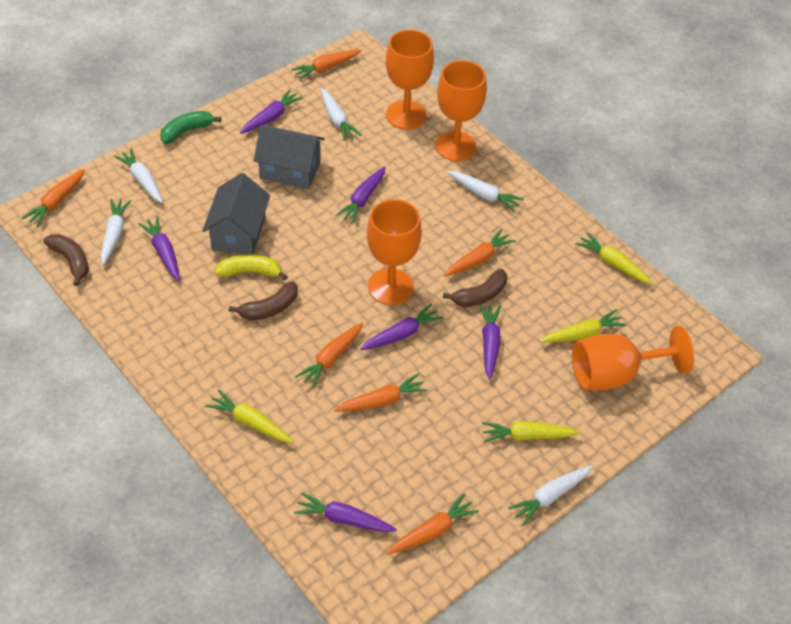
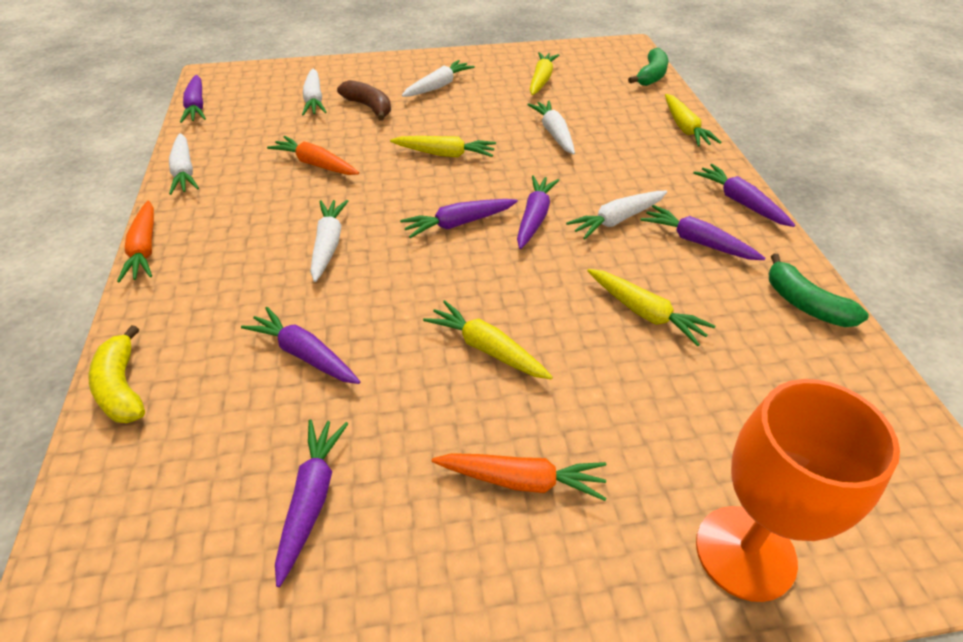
brown banana: [43,234,89,286] [229,281,298,320] [443,269,507,307] = 3 -> [337,80,391,121] = 1
green banana: [160,111,221,144] = 1 -> [628,48,668,86] [769,254,869,327] = 2
grey house: [202,173,270,255] [253,125,325,189] = 2 -> none = 0
orange carrot: [21,169,85,227] [291,49,361,80] [295,323,363,388] [334,373,428,412] [387,493,479,555] [444,229,516,276] = 6 -> [117,200,154,282] [267,136,359,175] [432,453,606,501] = 3
orange goblet: [367,199,421,305] [386,30,434,130] [435,60,487,161] [572,326,694,390] = 4 -> [696,379,900,602] = 1
purple carrot: [138,216,180,281] [240,89,303,134] [294,492,397,532] [335,166,386,223] [360,304,443,350] [479,304,501,379] = 6 -> [180,75,206,123] [241,307,361,384] [275,419,348,587] [400,199,518,238] [517,175,559,249] [641,205,766,260] [693,164,795,227] = 7
white carrot: [101,199,131,265] [114,148,163,203] [320,88,361,141] [447,171,524,212] [508,465,593,526] = 5 -> [169,133,199,195] [302,68,327,116] [310,200,348,282] [402,60,475,97] [527,100,575,155] [566,191,667,239] = 6
yellow carrot: [205,390,294,443] [482,421,580,443] [540,309,627,343] [575,232,653,284] = 4 -> [390,136,496,157] [423,300,553,379] [530,52,559,95] [587,269,715,346] [665,94,721,147] = 5

